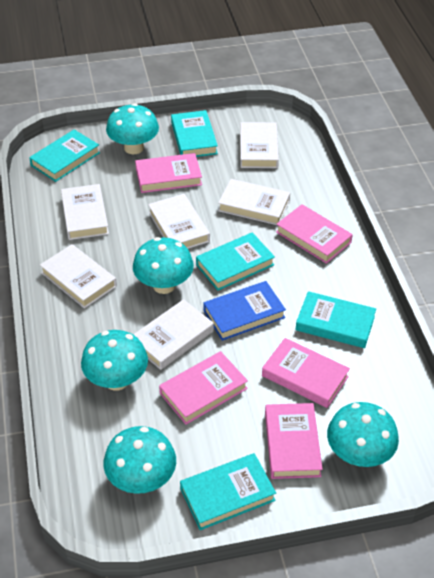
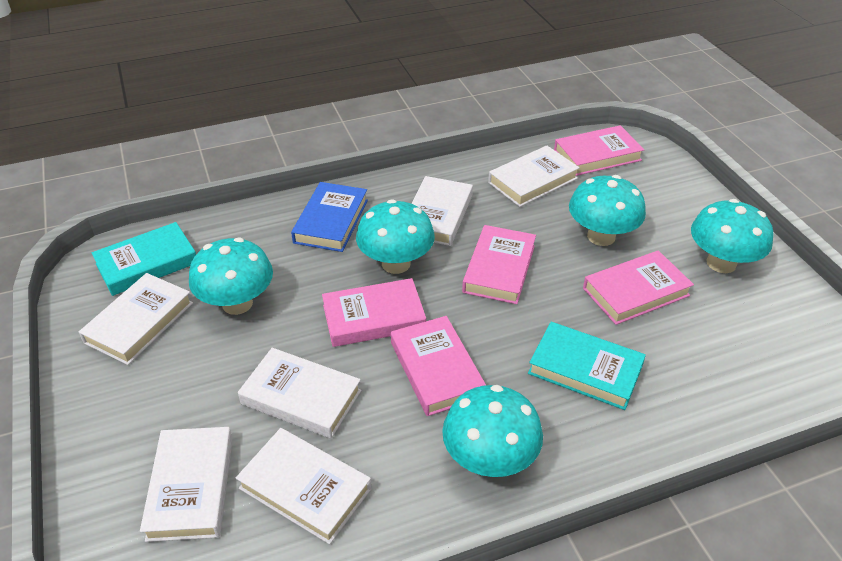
turquoise book: [29,130,100,182] [171,110,218,157] [180,453,276,530] [196,232,275,291] [295,291,376,348] = 5 -> [92,222,196,296] [528,322,646,410] = 2

